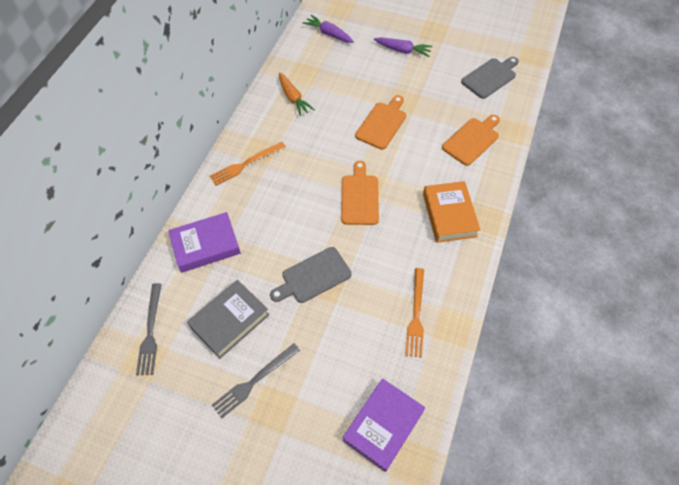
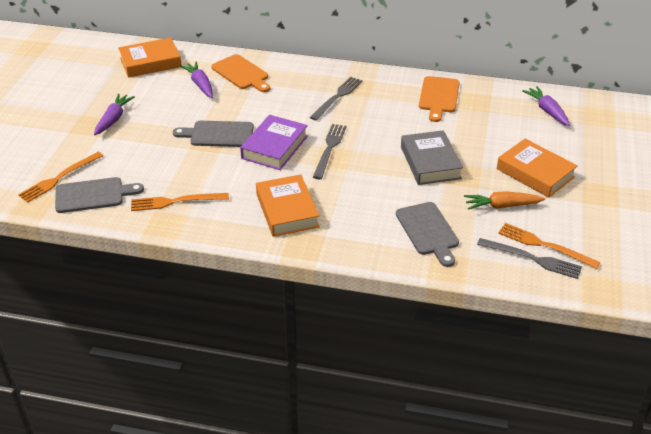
grey cutting board: [270,247,352,303] [461,57,519,99] = 2 -> [55,177,144,213] [173,121,254,147] [396,202,459,267] = 3
grey fork: [136,283,162,375] [212,343,300,419] = 2 -> [310,77,363,121] [313,124,346,179] [477,238,582,279] = 3
orange book: [423,181,480,243] = 1 -> [118,38,181,78] [256,174,320,237] [497,139,578,198] = 3
orange cutting board: [341,161,379,225] [355,95,406,150] [442,115,500,166] = 3 -> [211,54,270,92] [419,76,460,122] = 2
orange fork: [209,142,286,186] [405,268,424,358] = 2 -> [18,152,103,203] [131,193,229,211] [498,223,601,269] = 3
purple book: [168,212,241,273] [342,378,425,472] = 2 -> [240,115,308,170] = 1
purple carrot: [303,15,354,43] [374,37,433,57] = 2 -> [94,93,135,135] [180,62,213,98] [522,86,570,126] = 3

